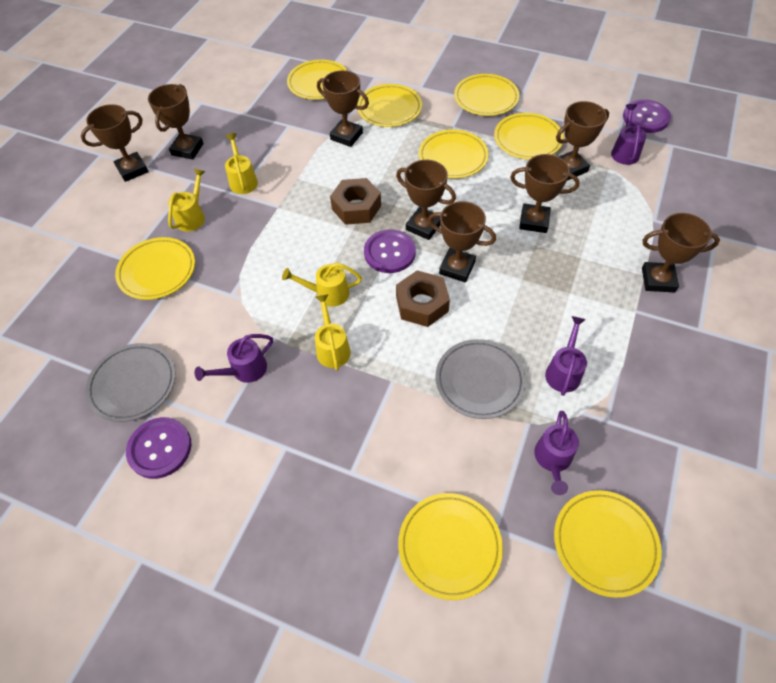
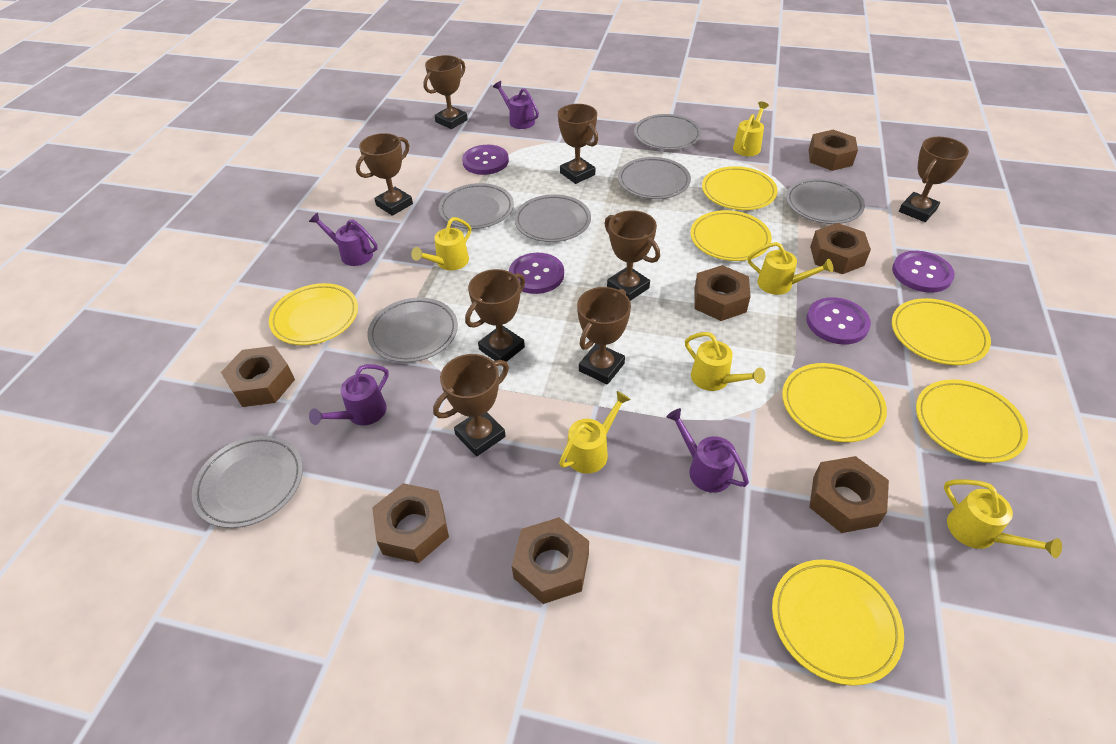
brown nut: [330,178,381,225] [396,270,450,327] = 2 -> [221,346,295,407] [372,483,449,563] [512,517,589,604] [694,265,751,321] [809,130,858,171] [809,456,889,533] [810,223,871,274] = 7
grey plate: [85,343,176,422] [435,339,526,419] = 2 -> [192,435,303,528] [367,298,458,363] [439,183,514,229] [514,195,591,242] [618,157,691,199] [634,114,702,150] [786,178,865,224] = 7
purple button: [126,417,191,479] [364,229,416,273] [623,99,671,133] = 3 -> [462,145,509,175] [509,253,564,294] [806,297,871,345] [892,251,955,293] = 4
yellow plate: [115,237,195,300] [287,60,348,100] [357,84,422,127] [398,493,503,600] [419,130,489,179] [454,74,519,116] [494,113,564,160] [554,490,662,598] = 8 -> [269,283,358,345] [690,210,772,261] [702,166,778,210] [772,560,904,686] [782,363,887,442] [892,298,991,365] [916,379,1028,463] = 7
yellow watering can: [168,169,205,232] [225,133,258,194] [282,263,362,307] [315,294,351,370] = 4 -> [411,217,471,270] [559,391,631,474] [685,332,765,391] [733,102,769,156] [748,242,833,295] [944,479,1062,558] = 6

